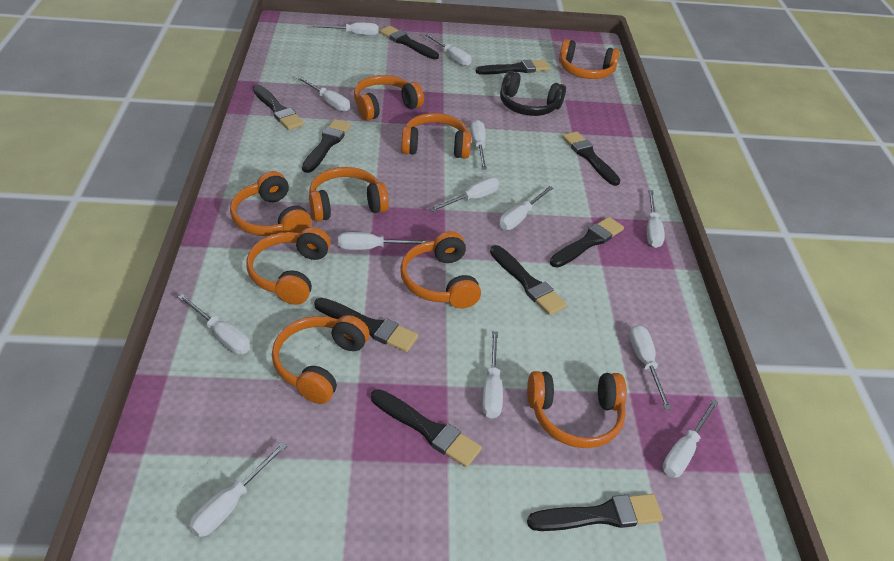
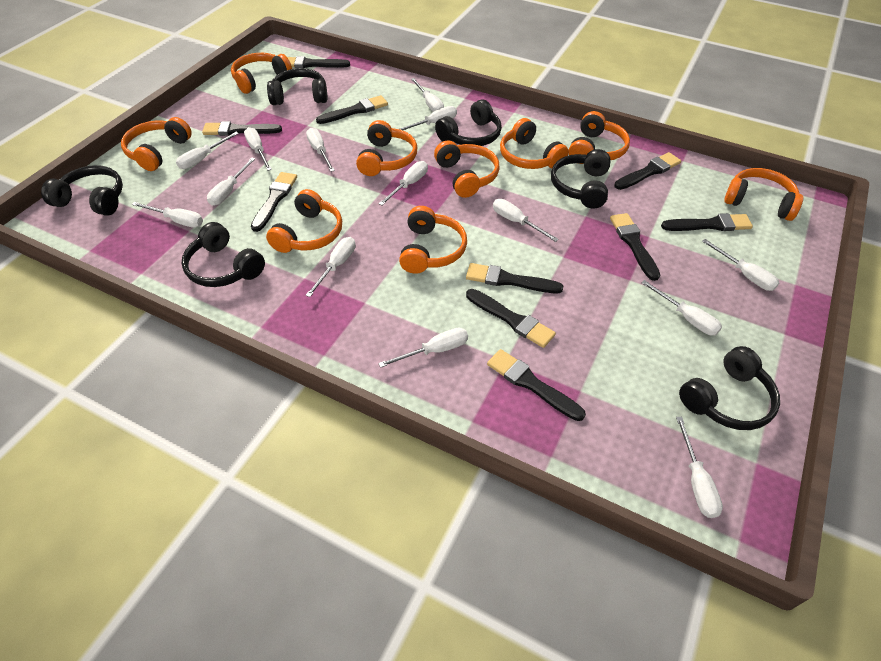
black headphones: [500,71,566,116] = 1 -> [41,165,123,216] [182,222,265,287] [267,68,327,105] [435,99,502,146] [551,149,611,209] [679,346,780,430] = 6
white screwdriver: [178,294,250,354] [189,442,287,537] [297,76,350,111] [313,23,379,36] [338,232,430,250] [425,34,472,66] [429,177,499,212] [470,120,487,170] [482,331,503,419] [499,186,553,230] [629,325,672,410] [647,190,665,248] [662,399,719,478] = 13 -> [132,202,203,227] [176,132,239,169] [207,158,255,206] [244,127,272,171] [306,128,335,172] [306,237,356,297] [378,328,468,368] [379,161,428,205] [400,106,457,130] [411,78,444,112] [493,199,559,242] [641,280,722,336] [676,417,723,518] [702,239,779,291] = 14

